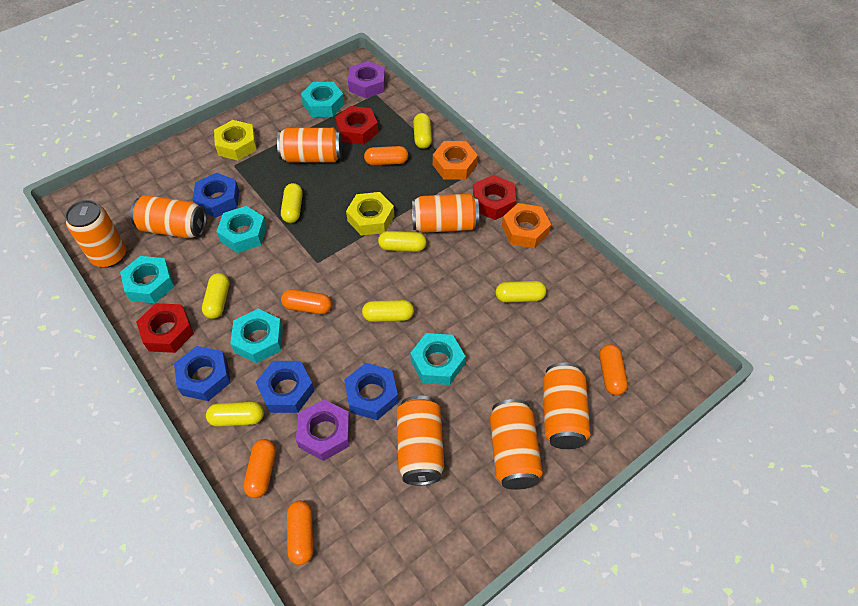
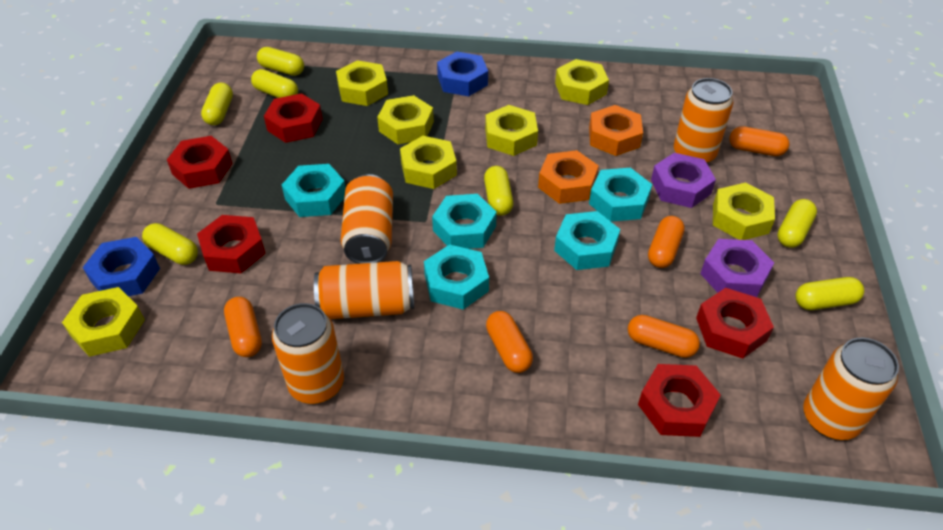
blue nut: [174,346,231,401] [193,173,239,217] [256,361,315,413] [344,363,399,420] = 4 -> [82,237,160,296] [437,51,488,96] = 2
orange can: [65,200,126,268] [130,195,207,239] [277,128,342,163] [397,396,444,485] [412,194,479,233] [490,399,543,490] [543,363,591,449] = 7 -> [272,303,344,404] [314,261,414,319] [341,174,393,264] [674,78,733,163] [803,337,899,440] = 5
red nut: [136,303,194,353] [335,106,378,145] [473,175,516,220] = 3 -> [167,136,233,189] [197,215,266,273] [264,93,323,143] [638,364,721,437] [696,288,774,359] = 5
yellow nut: [214,120,257,161] [346,192,394,236] = 2 -> [62,287,145,357] [336,60,388,106] [377,95,434,144] [400,136,457,189] [485,105,538,156] [555,59,609,105] [713,183,775,240] = 7

